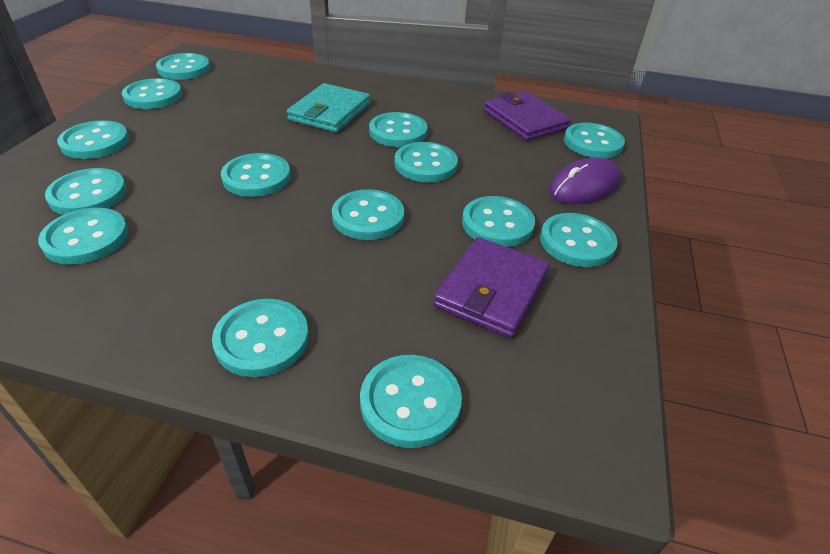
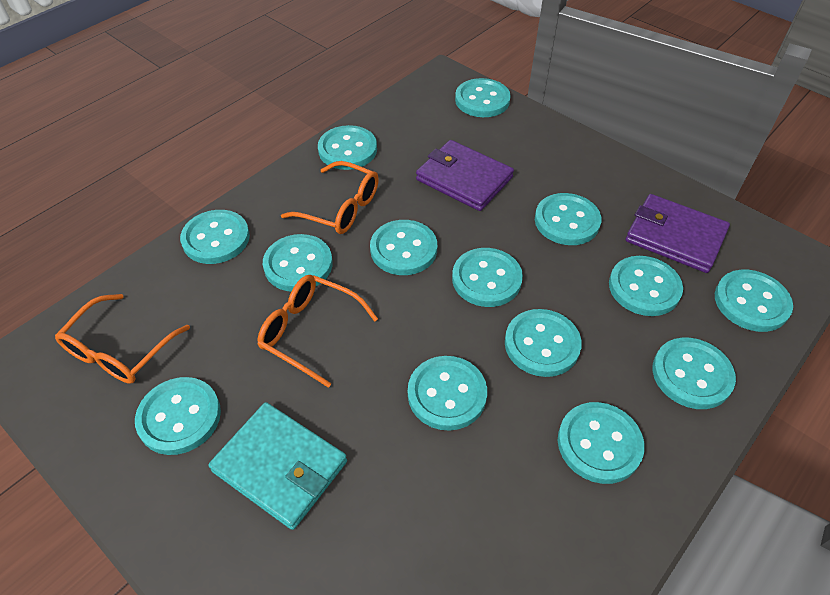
orange glasses: none = 0 -> [55,294,190,384] [257,275,378,388] [281,161,379,234] = 3
purple mouse: [549,157,621,204] = 1 -> none = 0

